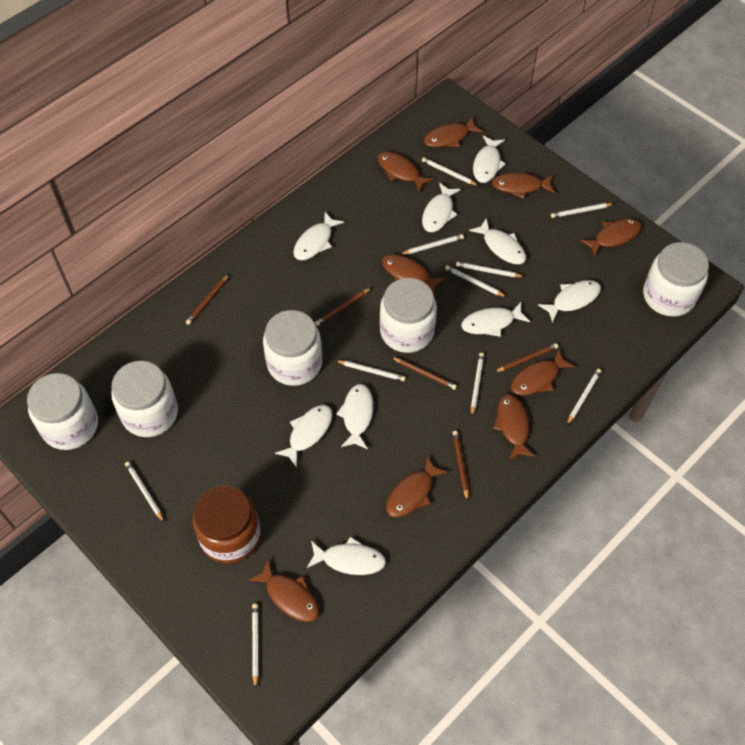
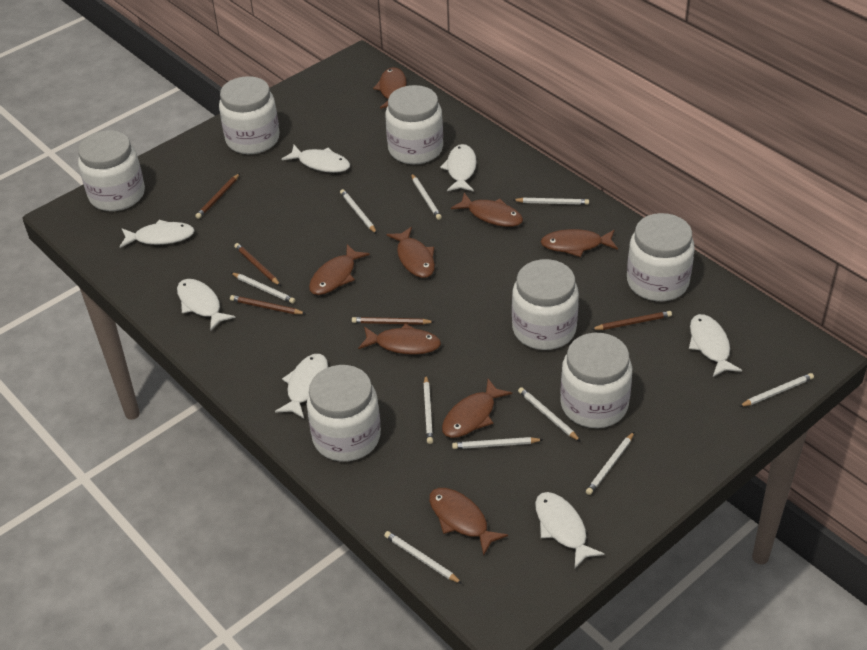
brown fish: [248,560,319,622] [377,151,434,192] [382,254,446,295] [386,456,448,517] [423,117,483,147] [491,172,555,199] [493,394,535,460] [511,348,575,396] [580,218,642,257] = 9 -> [309,244,370,295] [358,323,441,355] [373,67,407,109] [386,227,435,278] [429,488,508,556] [442,379,512,438] [451,193,523,227] [541,229,618,257] = 8
brown jar: [193,485,261,564] = 1 -> none = 0
white fish: [275,405,332,468] [293,212,344,260] [307,537,386,575] [336,384,373,449] [422,183,461,232] [461,302,530,337] [469,218,526,264] [473,135,506,183] [538,280,601,323] = 9 -> [120,220,195,248] [177,279,235,331] [275,354,328,419] [281,145,350,173] [440,144,477,191] [535,492,605,568] [689,314,742,377] = 7
white jar: [27,373,98,450] [111,361,178,437] [263,310,322,386] [380,278,437,353] [643,242,709,317] = 5 -> [78,130,145,211] [219,76,280,154] [306,365,381,461] [385,85,443,164] [512,259,579,350] [560,333,632,428] [627,213,695,301] = 7

